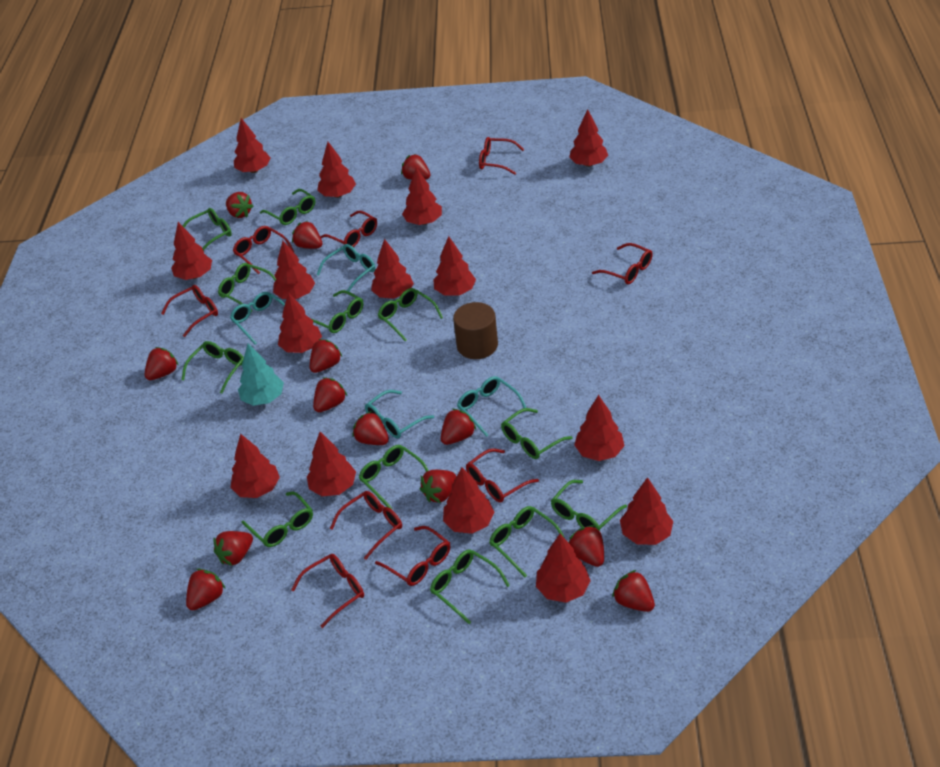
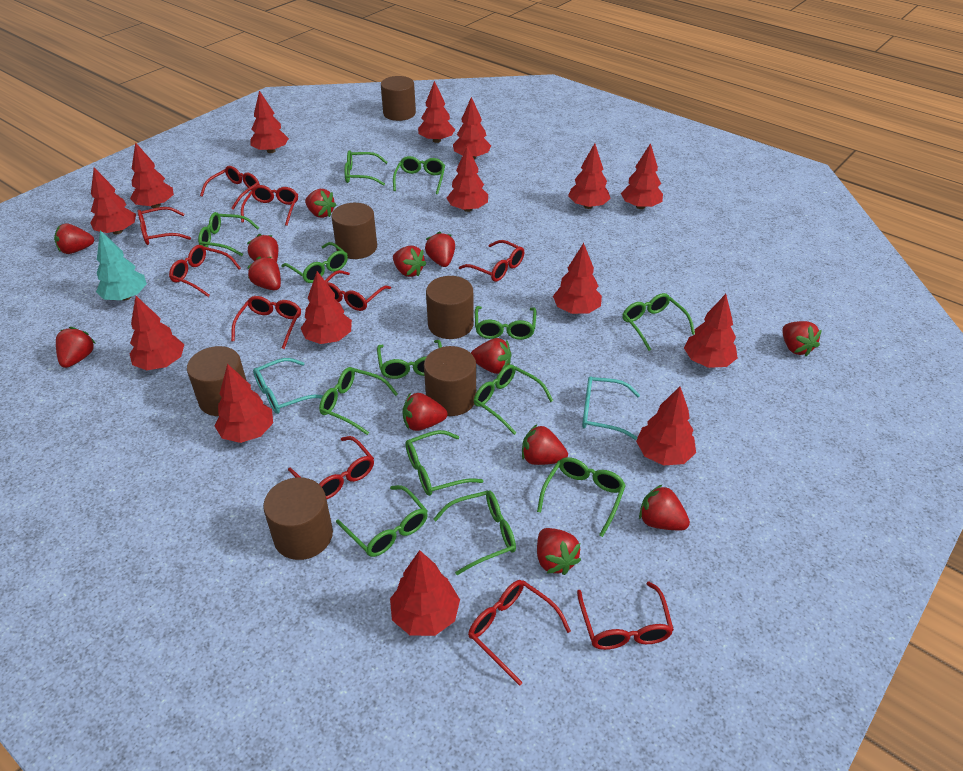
brown cylinder: [453,302,498,359] = 1 -> [187,346,247,416] [263,477,333,560] [331,203,377,259] [381,76,416,121] [424,346,476,416] [426,276,474,339] = 6
green glasses: [181,341,244,394] [183,208,232,251] [218,263,276,312] [242,491,313,547] [260,189,315,225] [310,290,363,333] [359,445,429,509] [378,288,443,342] [430,549,510,624] [489,506,564,577] [501,408,572,459] [551,480,627,531] = 12 -> [198,212,259,256] [281,242,348,283] [319,367,398,435] [336,485,428,557] [344,150,388,186] [377,340,442,379] [393,156,445,195] [405,430,483,496] [433,490,516,575] [474,364,553,435] [475,306,536,340] [537,457,626,537] [622,293,695,351] = 13
red glasses: [161,285,218,337] [233,226,294,274] [291,554,364,628] [320,211,377,247] [330,491,402,560] [375,526,450,586] [466,448,539,503] [479,137,524,175] [592,243,653,284] = 9 -> [138,207,191,245] [169,245,241,297] [200,166,260,210] [231,296,301,349] [241,185,298,226] [288,436,374,500] [325,270,391,311] [459,240,524,282] [468,580,571,686] [577,582,674,650] = 10
turquoise glasses: [230,292,285,345] [316,244,376,292] [365,390,434,439] [457,376,526,437] = 4 -> [253,358,323,414] [582,376,640,440] = 2

